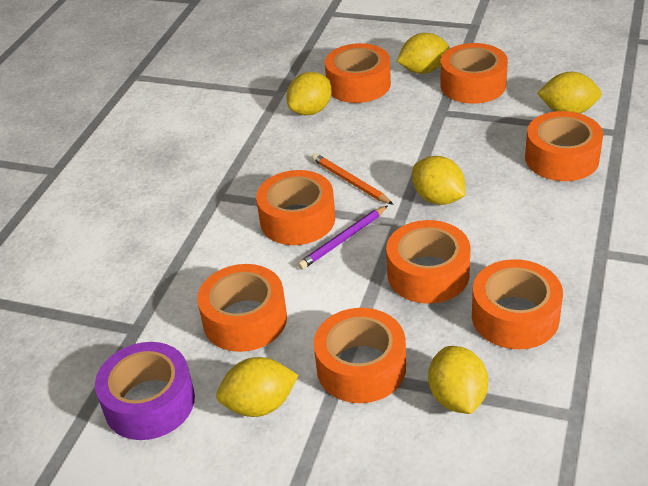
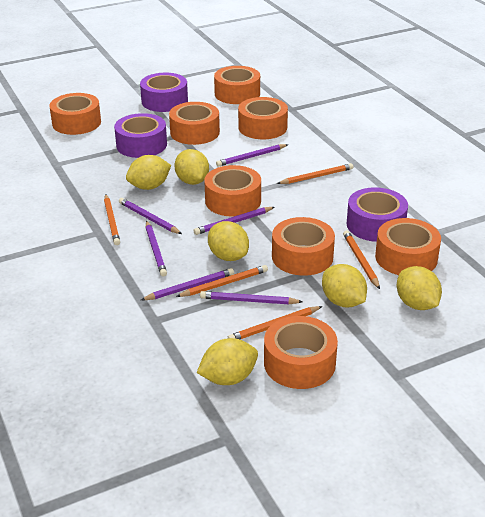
orange pencil: [312,153,394,205] = 1 -> [104,194,120,245] [176,265,268,297] [228,306,323,339] [277,163,353,184] [343,230,380,289] = 5
purple pencil: [298,205,388,269] = 1 -> [119,198,182,234] [141,268,234,300] [146,220,167,277] [193,207,275,235] [200,291,303,304] [216,144,288,167] = 6
purple tape: [95,342,195,440] = 1 -> [114,113,167,158] [140,73,188,112] [347,187,408,242] = 3

